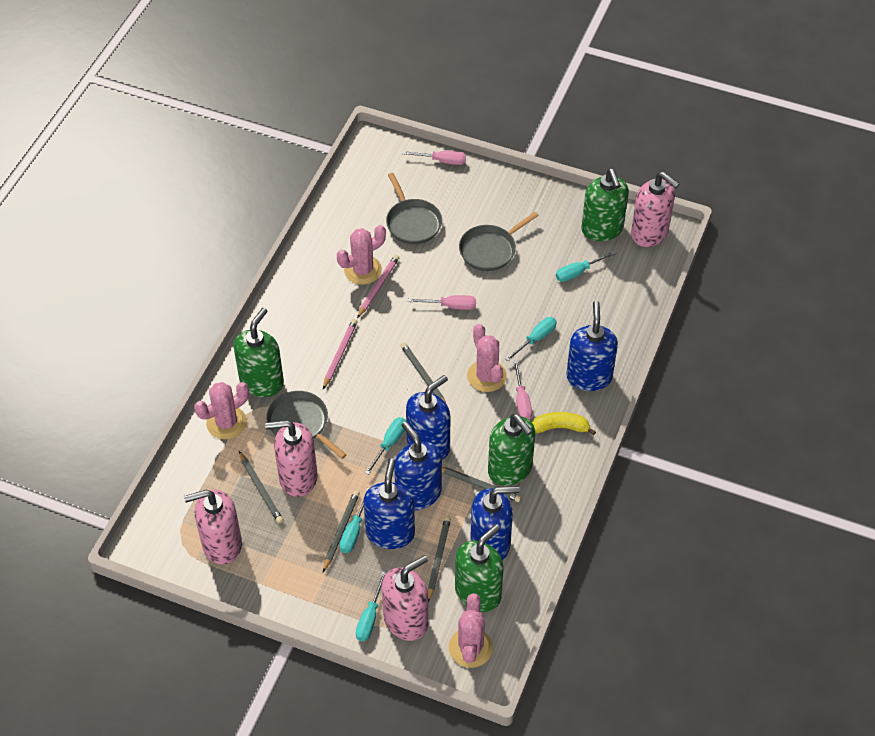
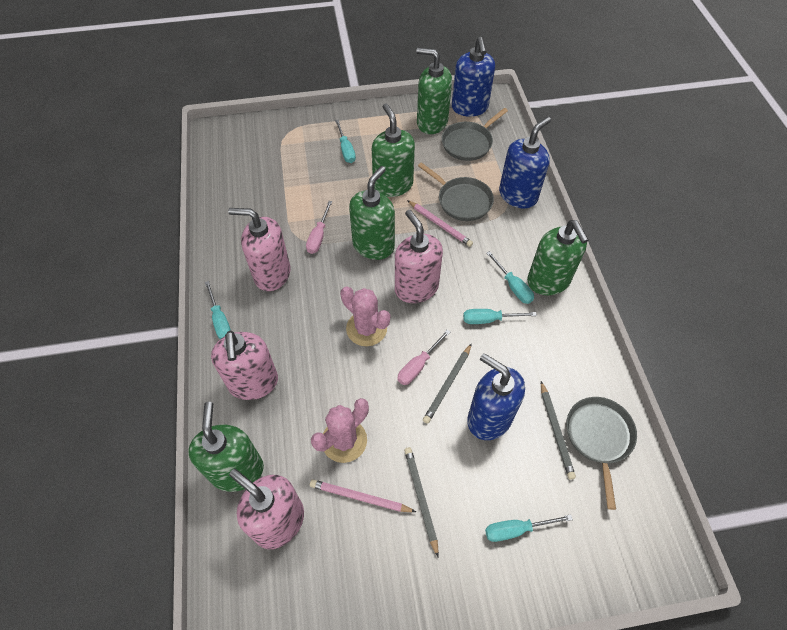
blue soap dispenser: [364,459,415,549] [394,421,442,511] [406,375,450,460] [470,486,520,560] [566,301,618,391] = 5 -> [452,37,495,117] [467,353,525,440] [499,117,551,209] = 3
green soap dispenser: [234,308,284,397] [455,524,504,612] [488,414,535,486] [581,169,629,241] = 4 -> [188,402,264,492] [349,166,395,260] [372,103,415,197] [416,48,452,134] [527,220,589,295] = 5
grey pencil: [239,451,283,524] [323,490,360,572] [400,342,446,403] [427,516,451,602] [442,467,521,502] = 5 -> [404,447,439,557] [423,343,472,424] [541,381,576,480] = 3
pink cactus: [194,382,249,439] [337,225,386,285] [449,593,493,668] [467,324,507,392] = 4 -> [311,398,369,463] [340,286,390,346] = 2
pink screwdriver: [402,151,466,165] [408,295,476,310] [513,360,532,420] = 3 -> [306,201,332,254] [397,330,450,385] = 2
yellow banana: [532,412,596,436] = 1 -> none = 0

